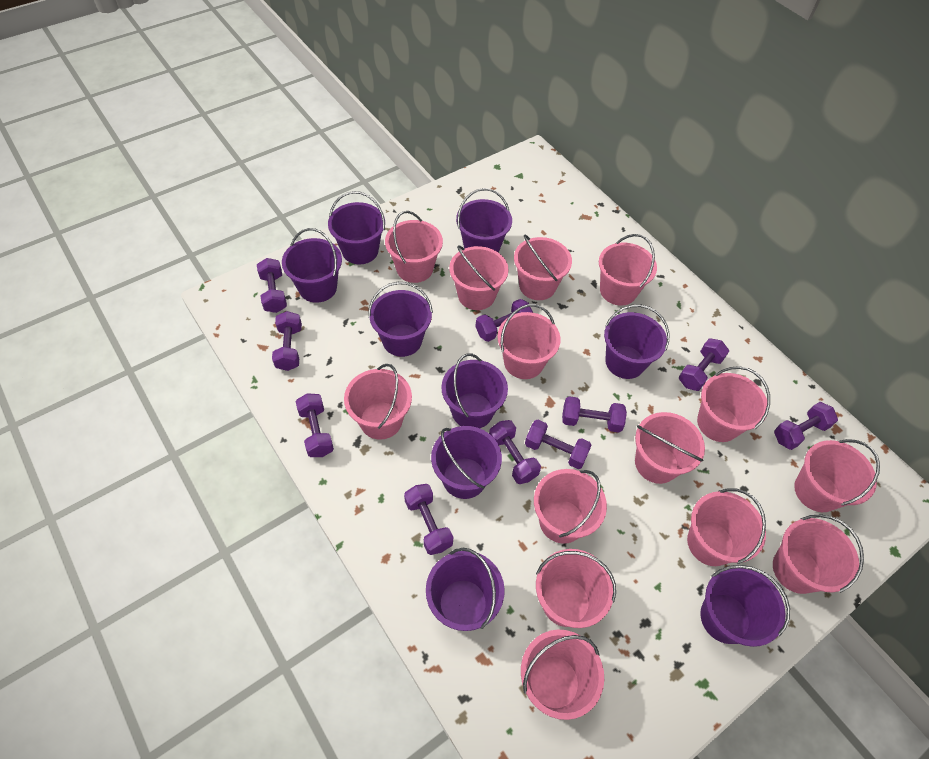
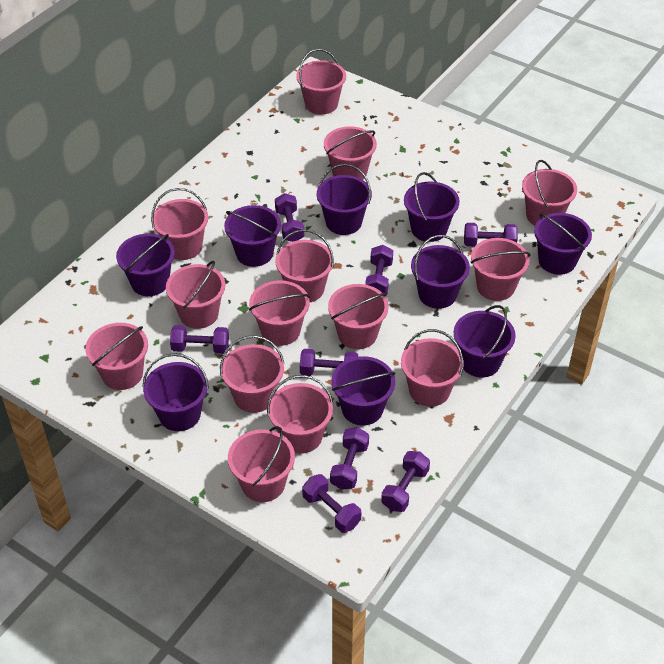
purple dumbbell: [257,258,287,313] [272,311,302,371] [296,393,334,457] [404,484,453,555] [475,299,533,342] [489,420,541,484] [525,420,592,469] [562,396,627,432] [679,338,729,391] [774,402,838,450] = 10 -> [170,325,229,354] [275,193,304,242] [300,349,358,376] [302,474,361,533] [330,427,369,490] [365,245,393,293] [381,451,430,512] [464,223,518,247] = 8

